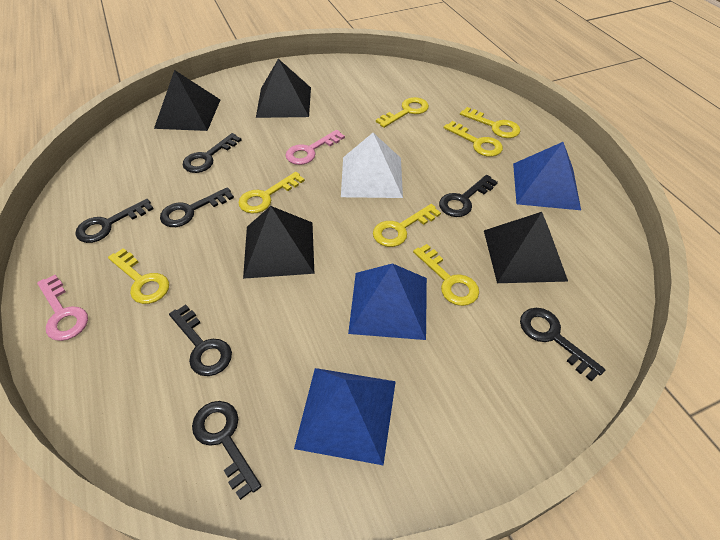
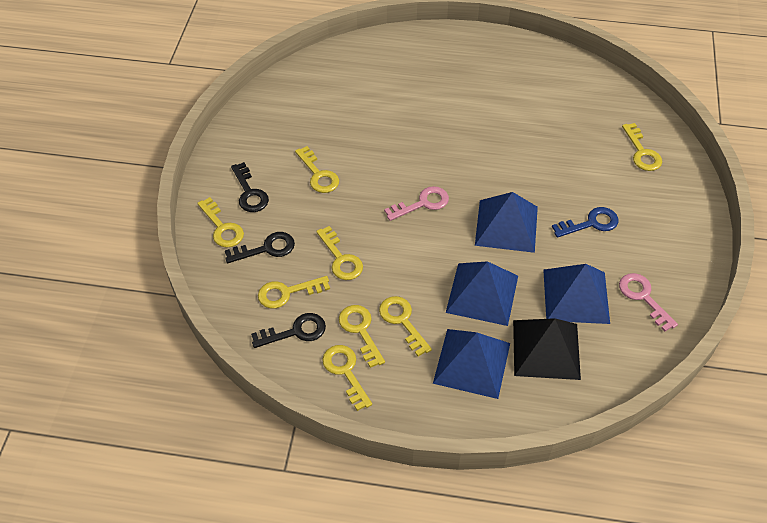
black key: [75,199,154,243] [160,187,234,227] [169,304,232,376] [183,133,241,173] [192,401,261,500] [439,175,498,217] [520,308,606,382] = 7 -> [225,232,295,263] [231,162,269,212] [251,313,326,348] = 3
black pyramid: [154,70,220,131] [243,206,314,279] [256,59,311,118] [484,212,568,283] = 4 -> [513,318,581,380] = 1
blue key: none = 0 -> [552,207,618,238] = 1
blue pyramid: [294,368,396,465] [348,263,427,340] [513,142,581,210] = 3 -> [433,329,510,399] [446,261,518,326] [475,192,538,253] [543,264,610,324] = 4
white pyramid: [341,133,403,198] = 1 -> none = 0
yellow key: [108,248,169,304] [238,172,305,214] [373,204,441,247] [376,97,429,128] [413,244,479,306] [444,121,503,157] [460,107,520,138] = 7 -> [197,197,244,248] [258,276,330,308] [295,146,339,193] [316,226,363,280] [322,345,372,411] [339,305,385,368] [379,296,432,356] [622,123,662,171] = 8

